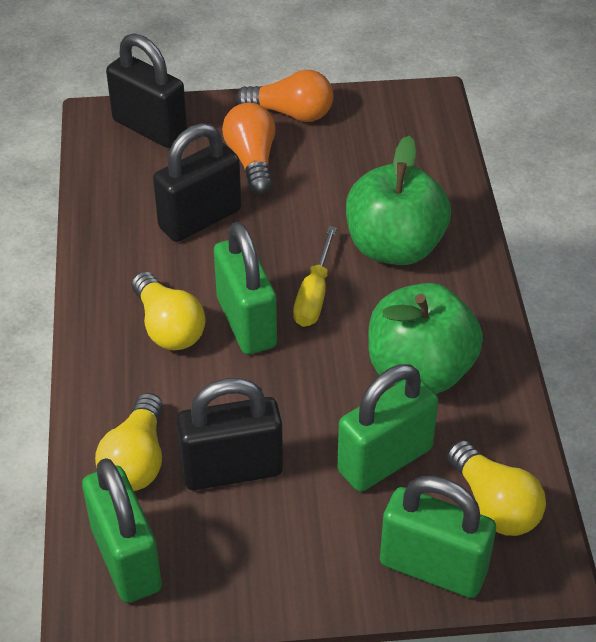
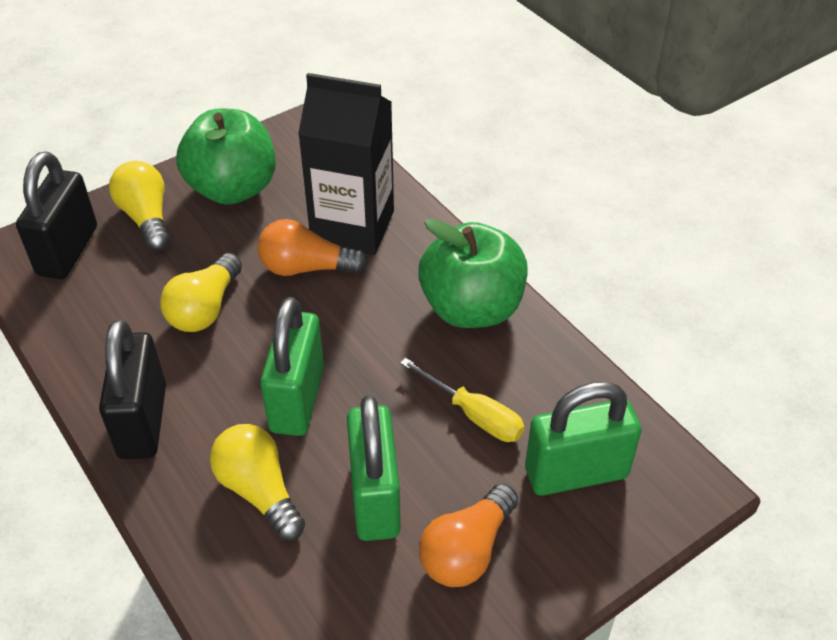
black carton: none = 0 -> [298,73,394,255] = 1
black padlock: [106,33,187,148] [153,123,241,242] [176,378,283,490] = 3 -> [16,152,97,279] [99,319,166,459] = 2
green padlock: [82,458,162,603] [214,222,277,355] [337,364,438,492] [380,476,496,598] = 4 -> [260,297,324,436] [347,395,401,541] [525,381,642,496] = 3

